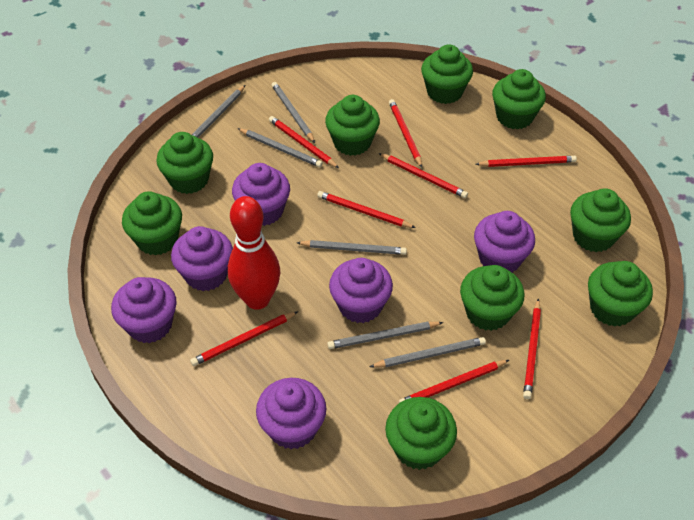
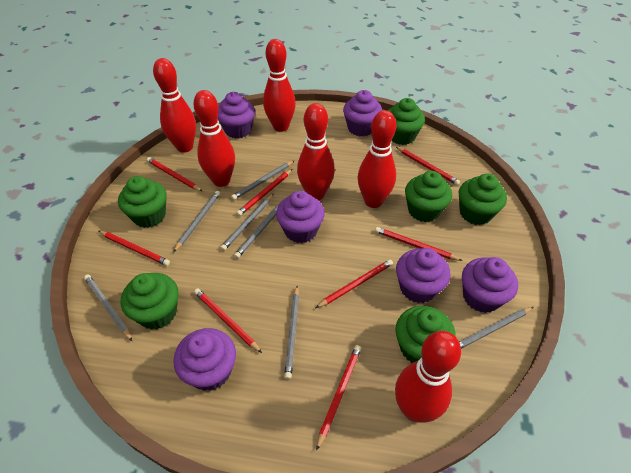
green cupcake: [122,191,182,256] [156,132,213,194] [325,95,380,156] [385,397,457,470] [421,44,473,104] [460,265,524,331] [492,69,546,130] [570,188,631,252] [588,261,653,327] = 9 -> [118,176,167,228] [121,273,178,330] [388,98,425,145] [395,306,456,363] [405,171,452,222] [459,173,507,225] = 6
grey pencil: [192,85,245,138] [237,128,323,167] [272,82,315,143] [297,240,407,255] [327,322,443,349] [370,337,486,368] = 6 -> [84,274,132,341] [173,191,220,253] [220,194,274,251] [231,161,294,200] [234,203,280,259] [284,286,299,379] [459,307,533,349] = 7
red bowling pin: [228,196,280,310] = 1 -> [153,58,196,153] [193,90,235,187] [263,39,296,132] [297,103,335,200] [358,110,396,208] [395,331,461,423] = 6

